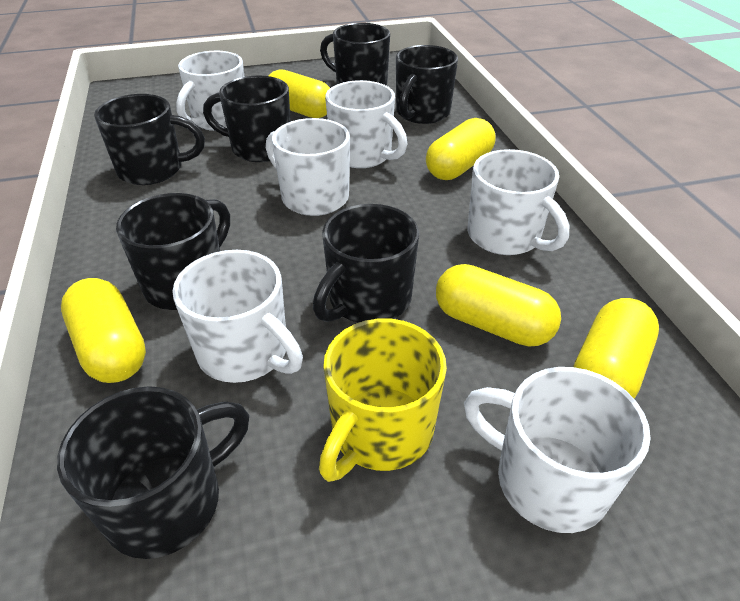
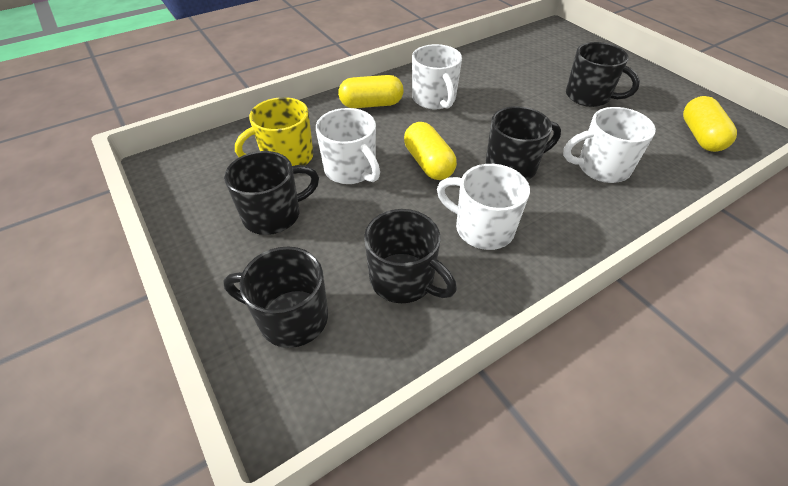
black mug: [57,386,249,559] [94,94,205,185] [116,193,230,310] [203,75,291,162] [313,204,419,323] [320,23,390,86] [396,45,458,124] = 7 -> [223,247,328,348] [224,151,319,235] [364,209,457,303] [485,106,561,180] [566,42,640,107] = 5
white mug: [172,250,303,383] [176,51,245,131] [266,118,350,216] [325,80,408,168] [464,367,651,533] [468,149,569,255] = 6 -> [316,108,380,184] [412,44,462,109] [437,164,530,250] [563,107,656,183] = 4
yellow capsule: [61,278,146,383] [269,69,330,118] [426,118,496,180] [436,264,561,347] [573,298,659,398] = 5 -> [338,75,403,108] [404,122,457,180] [683,96,737,152] = 3

